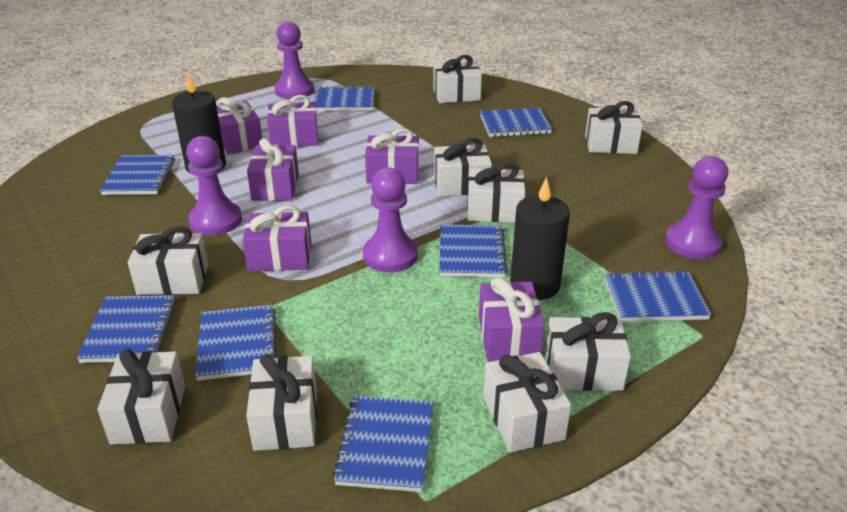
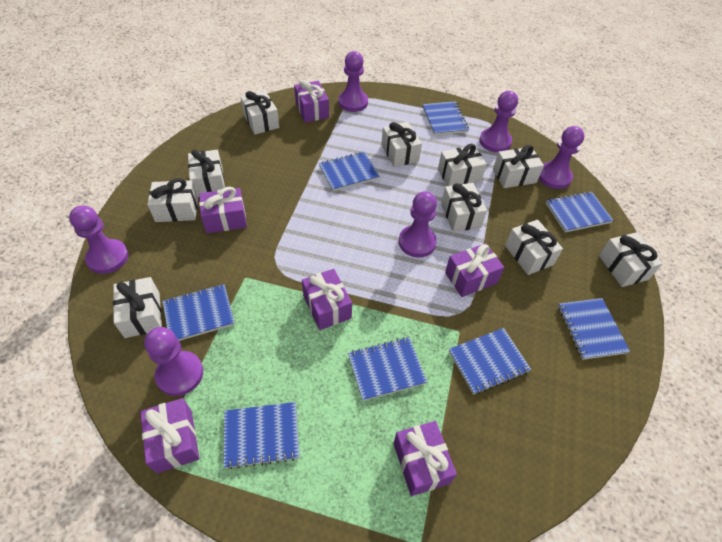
black candle: [172,72,226,174] [510,177,570,300] = 2 -> none = 0
purple pawn: [186,136,242,235] [274,21,314,99] [363,167,418,273] [665,156,728,259] = 4 -> [69,205,129,274] [144,327,203,396] [338,51,368,112] [399,191,437,258] [479,91,518,153] [539,126,585,189] = 6
white gift: [97,349,185,445] [128,226,208,295] [246,354,317,451] [433,55,482,103] [434,138,492,196] [467,162,525,222] [483,352,571,453] [545,312,631,391] [585,101,643,154] = 9 -> [113,277,162,338] [147,178,198,222] [188,150,225,197] [240,91,279,135] [381,122,422,167] [438,144,487,186] [441,183,487,232] [493,145,544,188] [505,220,563,275] [599,232,662,287] = 10

